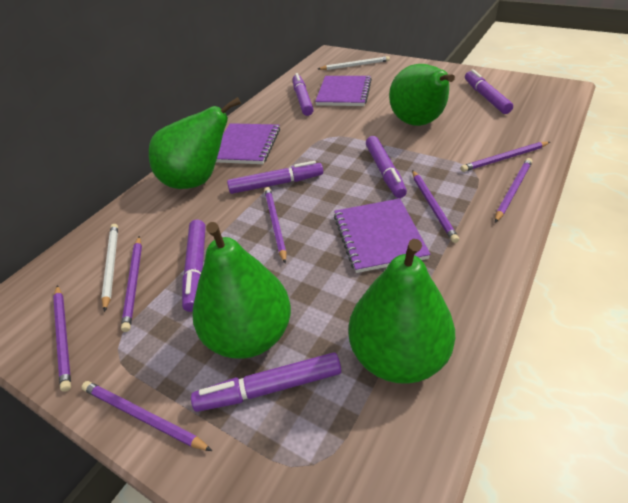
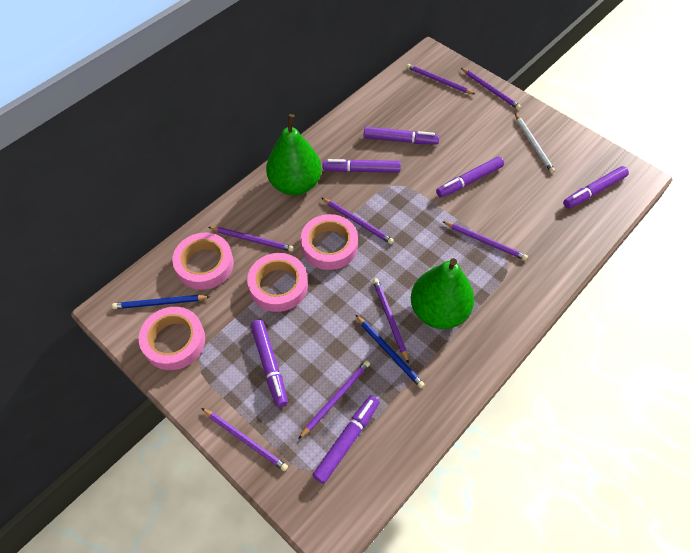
blue pencil: none = 0 -> [112,295,210,309] [356,315,425,388] = 2
green pear: [149,97,241,189] [193,222,291,358] [349,239,455,384] [389,64,455,126] = 4 -> [266,114,322,195] [411,258,474,329] = 2
pink tape: none = 0 -> [139,307,205,370] [172,232,234,290] [247,253,308,312] [301,214,358,270] = 4
purple notebook: [216,123,280,164] [315,76,372,106] [334,198,431,273] = 3 -> none = 0
purple pencil: [53,285,71,392] [81,381,212,451] [121,236,142,332] [264,187,287,264] [412,170,459,243] [461,142,550,172] [495,158,532,222] = 7 -> [201,408,288,471] [209,227,294,252] [299,360,370,439] [322,198,394,244] [373,278,409,364] [406,64,475,94] [442,221,528,261] [461,68,521,110] = 8
white pencil: [101,224,118,312] [318,56,390,70] = 2 -> [515,113,555,173] = 1

